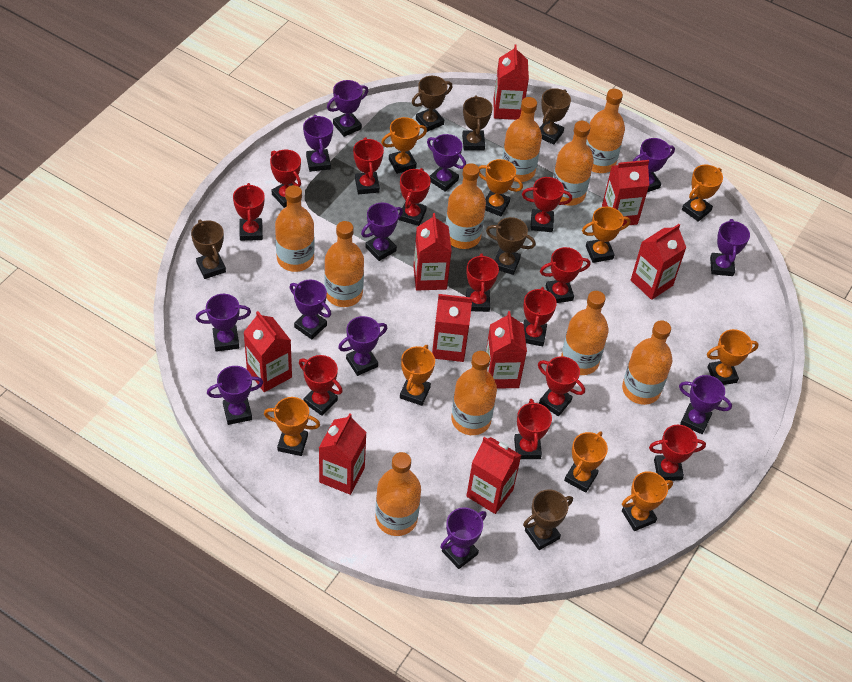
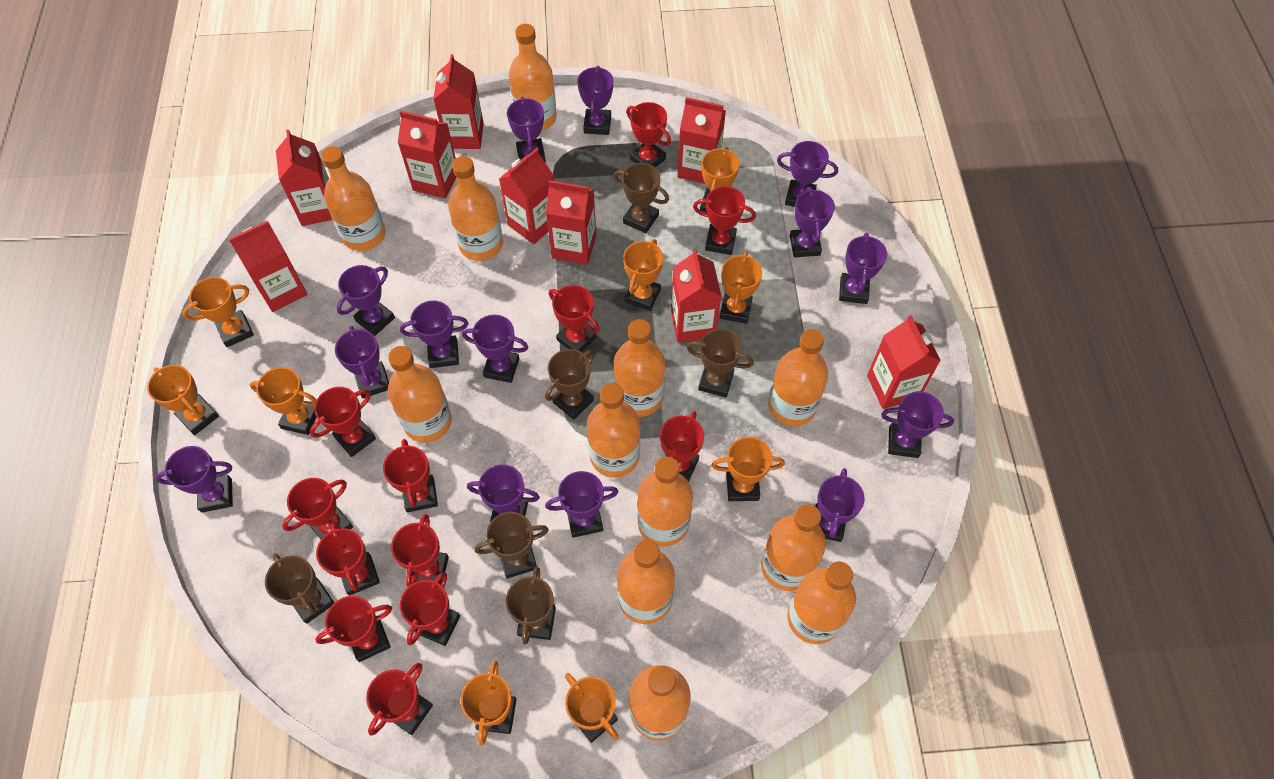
orange bottle: [275,185,315,272] [324,221,364,307] [375,452,421,536] [446,163,486,249] [451,351,497,435] [502,97,542,182] [553,121,594,206] [561,291,609,375] [586,89,625,173] [622,320,672,405] = 10 -> [321,146,386,251] [388,346,452,442] [448,156,503,261] [509,24,557,130] [587,383,640,477] [614,319,665,417] [617,540,675,624] [630,665,691,741] [637,457,693,547] [761,504,826,591] [768,329,828,426] [787,561,856,644] = 12
purple trophy: [196,294,251,352] [207,366,263,425] [289,280,331,339] [303,115,333,172] [327,80,368,137] [338,316,387,376] [361,203,403,261] [427,134,466,192] [440,507,487,569] [633,138,675,192] [679,375,732,434] [710,219,750,276] = 12 -> [155,446,233,513] [335,326,389,398] [337,265,395,336] [400,301,469,368] [462,315,528,383] [467,464,540,522] [507,97,546,163] [545,471,618,538] [577,66,613,135] [777,141,838,207] [790,187,835,257] [815,468,865,542] [839,233,887,304] [881,391,954,458] = 14

